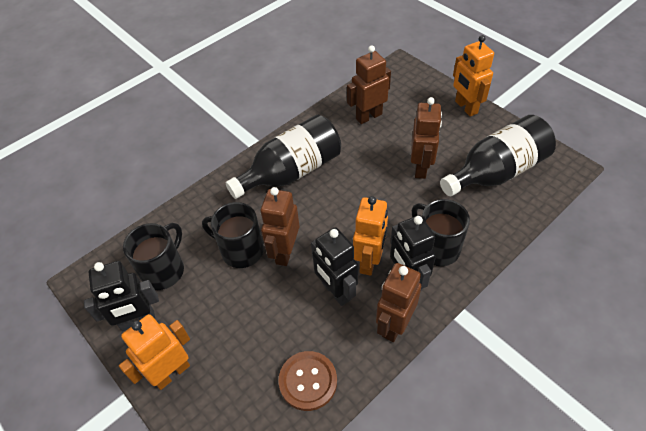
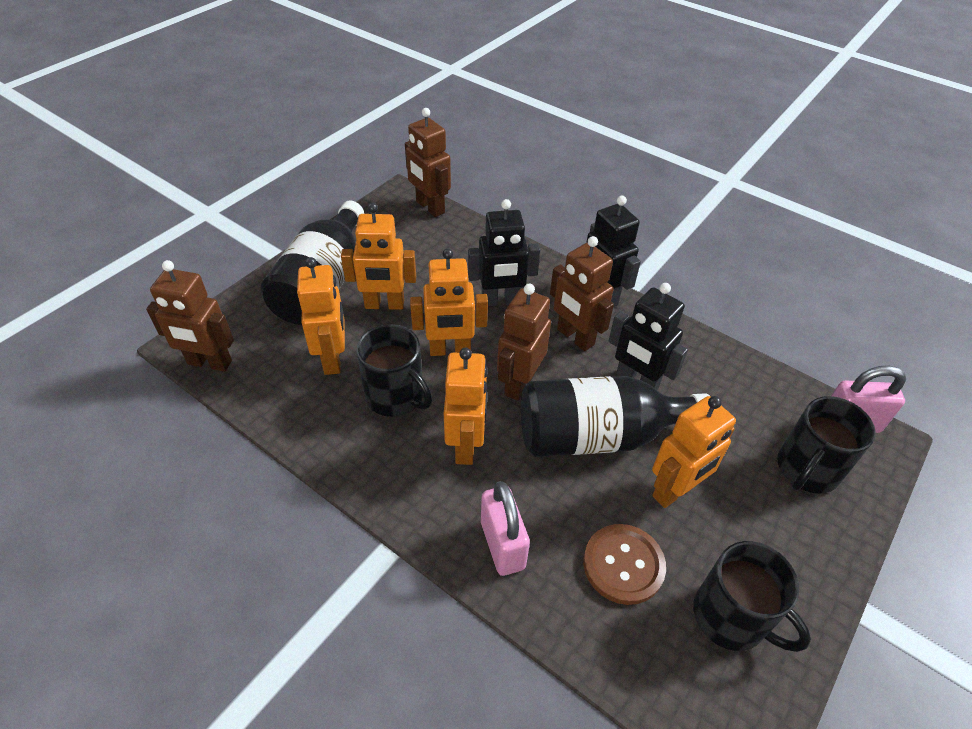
orange robot: [119,314,190,390] [353,196,388,276] [453,35,494,116] = 3 -> [297,257,345,375] [341,203,416,310] [410,248,488,356] [444,348,488,465] [652,396,736,508] = 5
pink padlock: none = 0 -> [481,481,530,576] [831,365,906,433] = 2

